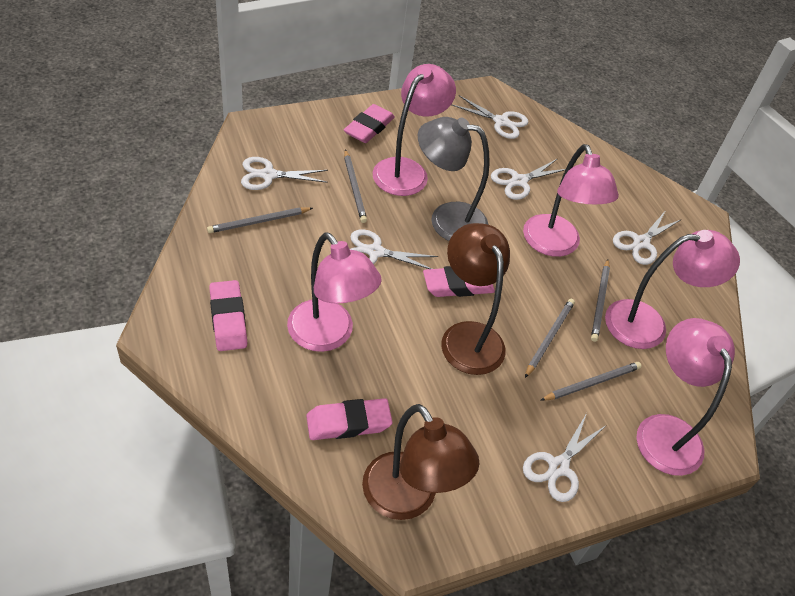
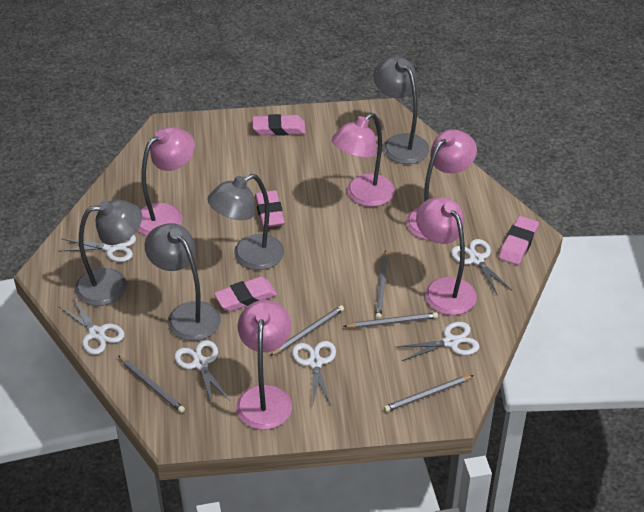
brown lamp: [362,404,479,520] [441,223,510,375] = 2 -> none = 0
grey lamp: [418,117,490,241] = 1 -> [75,200,142,306] [145,223,221,341] [208,174,284,270] [374,57,430,164] = 4

